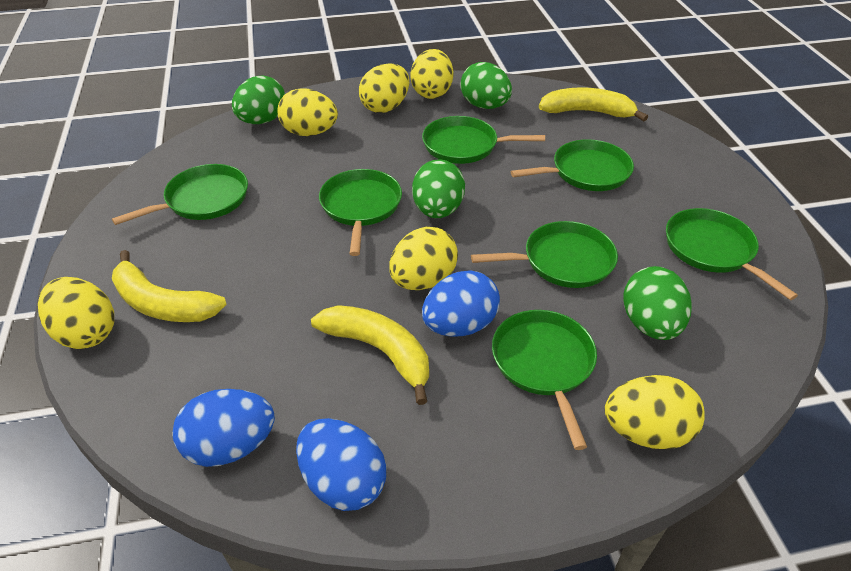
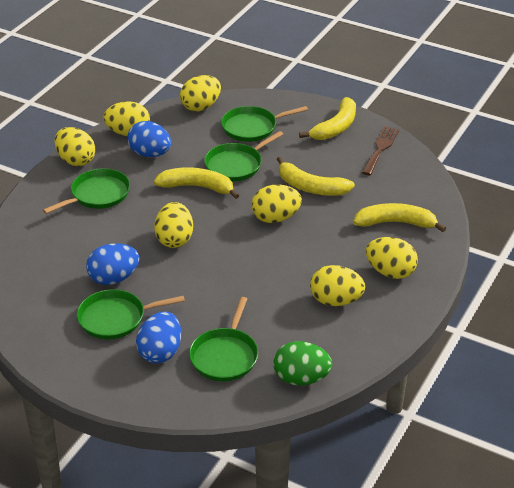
brown fork: none = 0 -> [362,126,399,175] = 1
green egg: [232,75,285,124] [412,160,465,218] [460,62,512,109] [623,266,692,340] = 4 -> [273,341,332,386] = 1
green pan: [112,164,248,225] [319,169,402,256] [422,116,545,164] [471,221,618,288] [492,310,597,450] [511,139,634,191] [666,208,798,300] = 7 -> [43,168,130,214] [77,289,185,340] [189,297,258,381] [204,131,283,181] [221,106,308,142] = 5
yellow banana: [112,250,227,322] [311,305,429,405] [539,87,648,121] = 3 -> [154,167,239,199] [277,157,355,196] [299,97,356,140] [353,203,446,232] = 4
yellow egg: [38,277,114,349] [277,88,338,136] [359,63,409,113] [389,227,458,290] [410,49,453,99] [605,375,705,449] = 6 -> [55,127,95,166] [103,101,150,136] [154,202,193,248] [180,75,221,111] [251,185,302,223] [310,265,365,306] [366,237,418,279] = 7

